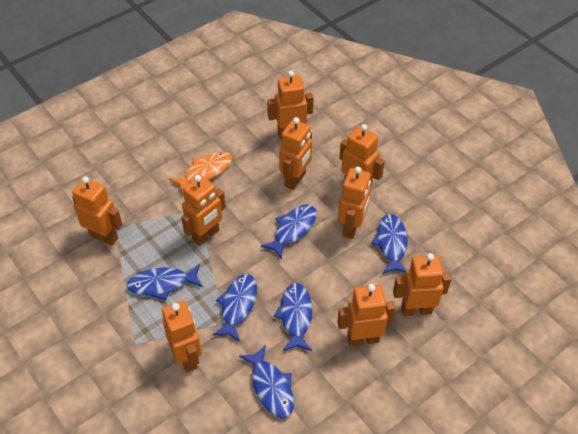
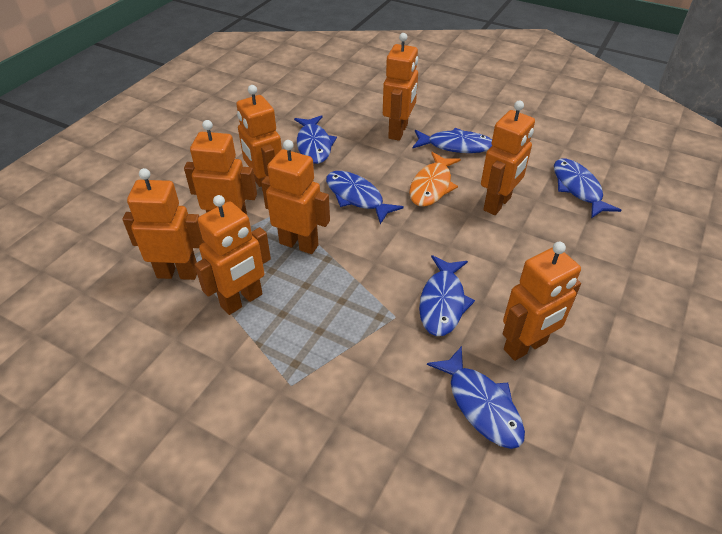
orange robot: [72,176,122,246] [162,300,202,372] [181,175,226,246] [267,71,314,139] [279,117,312,190] [337,284,396,347] [338,167,371,239] [339,124,385,187] [393,253,451,316] = 9 -> [122,168,204,280] [184,120,257,215] [195,195,271,315] [236,85,282,191] [261,140,330,254] [383,33,418,141] [481,100,535,215] [503,242,581,361] = 8

